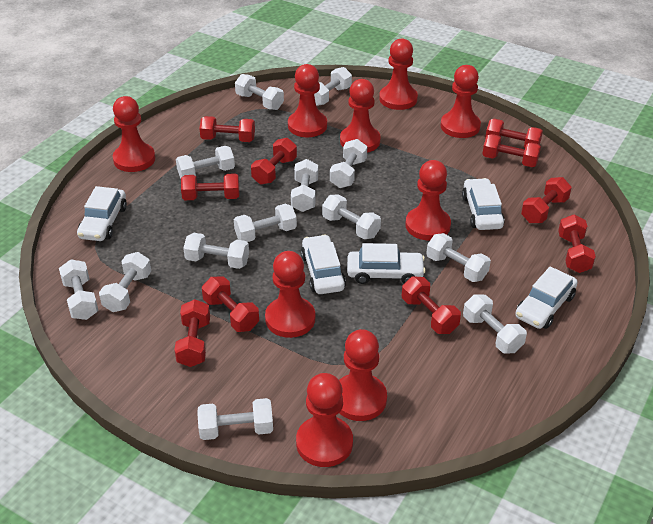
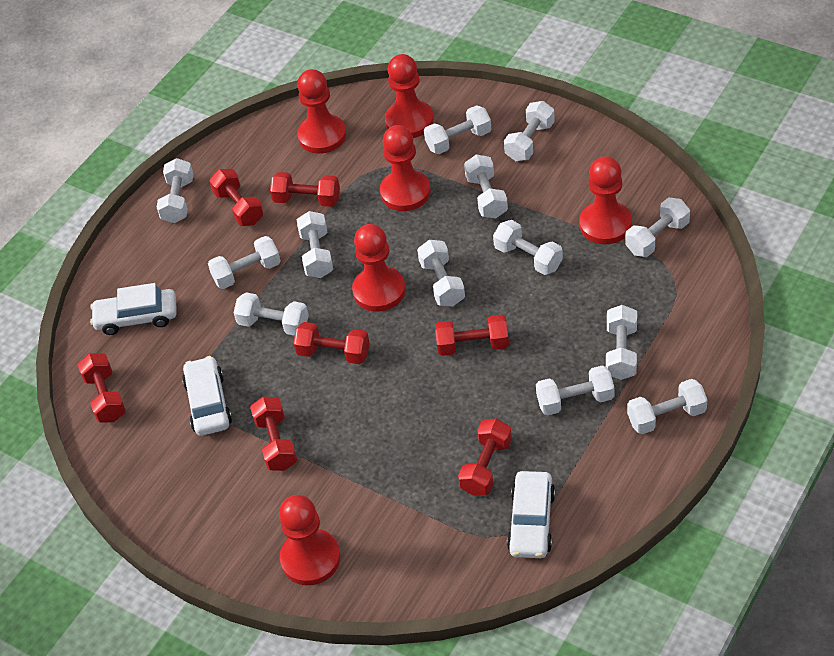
red dumbbell: [174,299,210,367] [181,173,239,200] [199,116,255,142] [202,276,259,332] [251,138,297,185] [402,276,461,334] [482,134,541,167] [485,119,543,148] [521,177,572,223] [558,215,596,273] = 10 -> [77,353,126,423] [209,169,264,226] [250,397,297,471] [270,172,340,207] [293,322,370,364] [435,314,509,356] [458,418,512,496] = 7
red pawn: [113,96,155,172] [265,251,315,338] [288,64,327,137] [296,373,353,467] [339,329,387,421] [340,79,380,153] [379,38,418,110] [405,160,451,241] [440,65,481,138] = 9 -> [279,495,341,585] [297,69,347,154] [352,224,406,311] [380,125,431,211] [385,54,434,138] [579,156,632,244] = 6
white car: [77,186,127,241] [301,234,346,294] [347,243,426,284] [462,178,505,230] [515,266,578,329] = 5 -> [90,283,177,335] [182,356,232,436] [507,471,555,558] = 3

